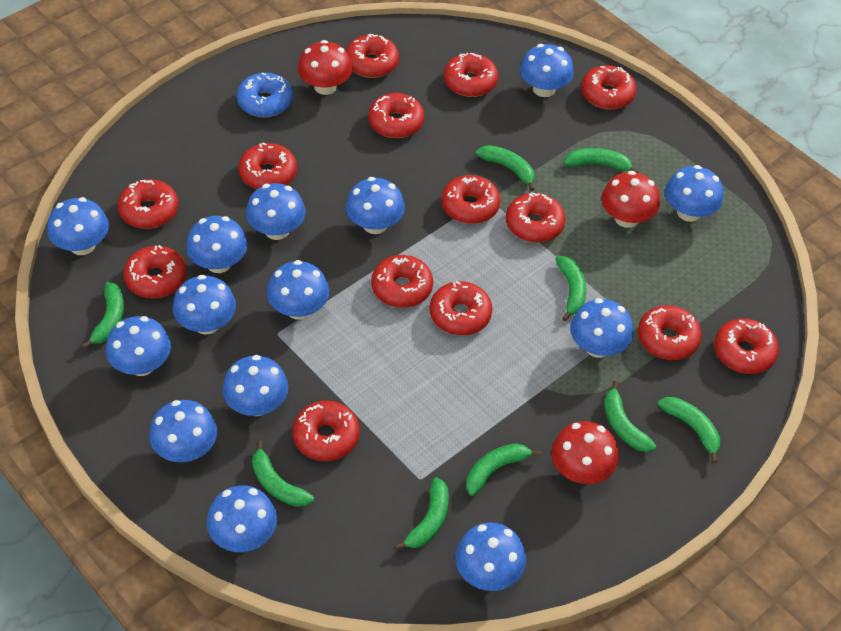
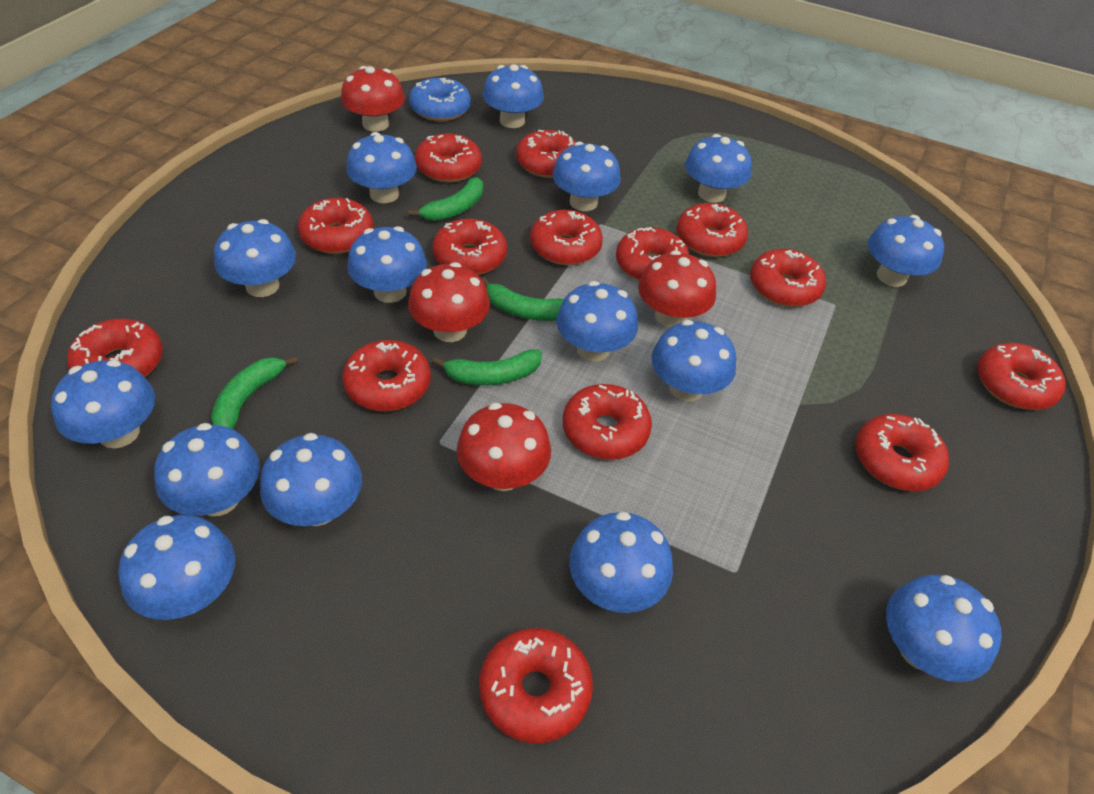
blue mushroom: [47,197,109,255] [106,316,171,376] [149,400,217,462] [173,275,236,335] [186,216,247,273] [206,485,277,552] [222,355,288,416] [246,183,306,240] [267,260,329,320] [346,177,405,234] [455,523,526,591] [520,44,574,97] [570,298,633,358] [665,165,723,222] = 14 -> [51,360,155,448] [119,515,235,620] [154,423,260,516] [214,219,296,297] [260,433,362,526] [346,132,417,203] [347,226,427,303] [482,64,544,128] [553,142,621,211] [556,281,638,361] [569,511,673,613] [651,320,736,401] [685,134,752,203] [868,215,944,287] [886,574,1002,682] = 15
green banana: [82,282,124,349] [252,440,314,507] [394,478,449,551] [466,444,541,496] [476,145,535,191] [556,256,586,321] [564,148,639,173] [604,381,656,452] [658,397,720,463] = 9 -> [211,356,298,429] [409,177,483,221] [432,349,542,385] [481,277,564,321] = 4
red mushroom: [298,40,352,95] [551,421,619,484] [601,171,660,228] = 3 -> [341,66,405,132] [408,262,490,342] [457,403,551,491] [638,250,716,328] = 4

